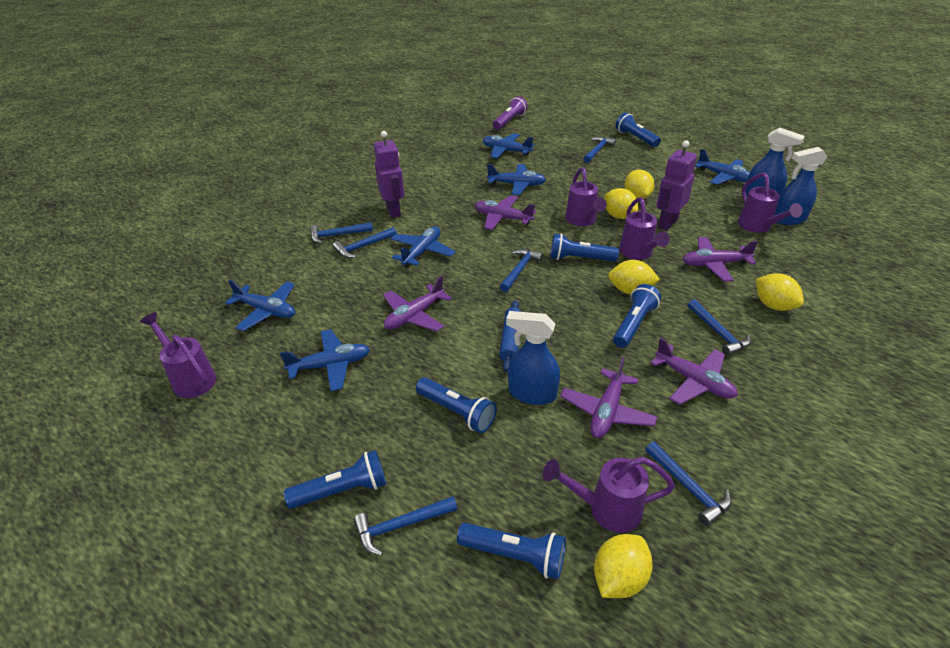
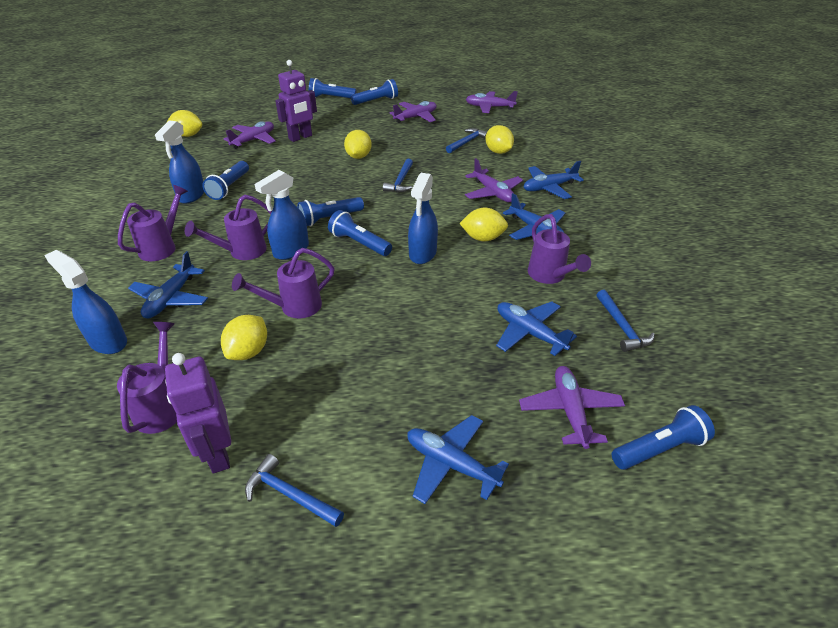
blue hammer: [310,222,373,244] [333,227,397,258] [353,496,457,556] [500,249,543,292] [583,137,616,163] [645,441,732,526] [688,299,751,356] = 7 -> [245,454,344,527] [383,159,413,193] [446,128,487,153] [597,290,655,352] = 4
blue plane: [225,279,295,331] [280,329,370,391] [390,226,456,268] [483,133,535,158] [487,164,546,195] [695,149,750,185] = 6 -> [128,251,208,319] [407,415,509,504] [496,301,577,356] [503,193,565,240] [524,161,584,199] = 5
blue rolling pin: [499,300,521,372] = 1 -> none = 0
blue spray bottle: [506,311,560,405] [746,128,805,196] [774,147,827,225] = 3 -> [44,250,127,354] [155,120,204,204] [255,170,309,260] [408,173,438,264] = 4
purple flashlight: [493,96,528,130] = 1 -> none = 0

